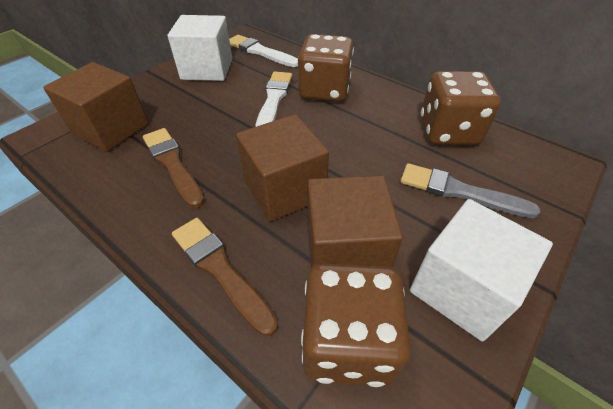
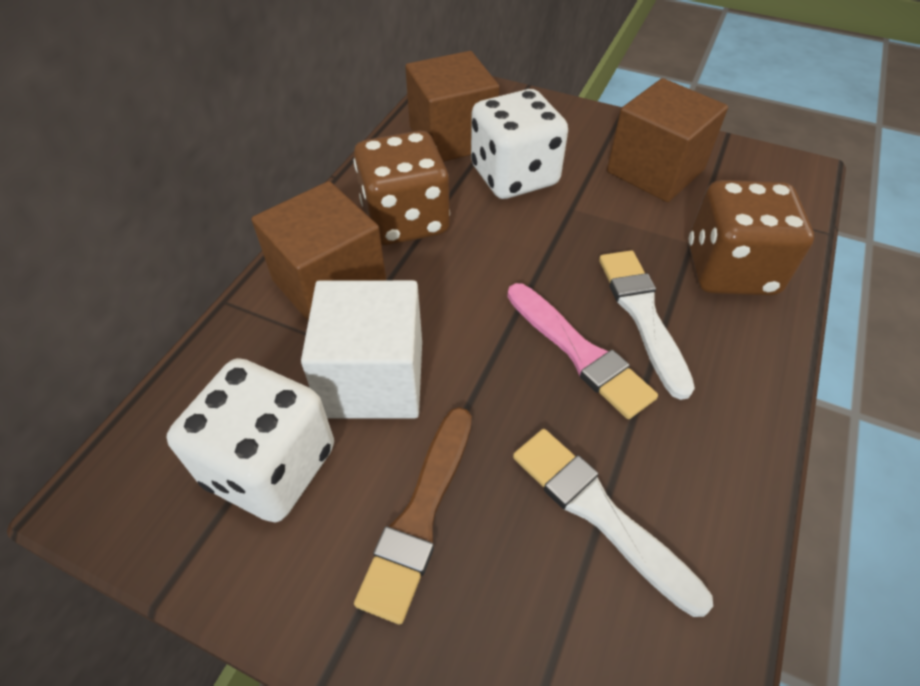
brown brush: [143,128,204,208] [172,218,278,336] = 2 -> [354,407,472,624] = 1
brown dice: [298,34,354,102] [301,263,411,387] [421,71,501,145] = 3 -> [354,131,450,246] [688,180,814,296] = 2
grey brush: [400,163,540,218] = 1 -> none = 0
pink brush: none = 0 -> [507,283,658,419] = 1
white cube: [168,15,232,81] [410,199,553,341] = 2 -> [301,280,422,419] = 1
white dice: none = 0 -> [167,358,334,522] [471,89,568,199] = 2

